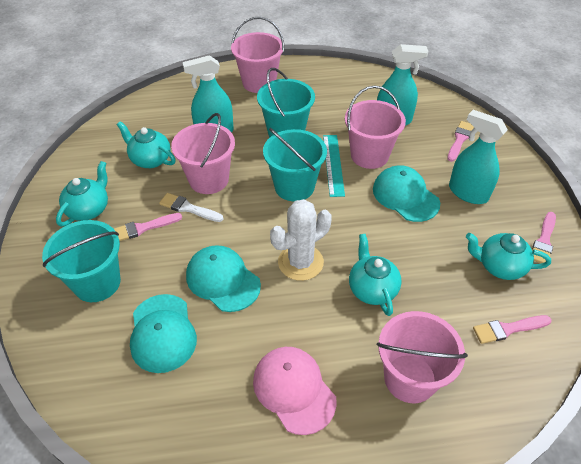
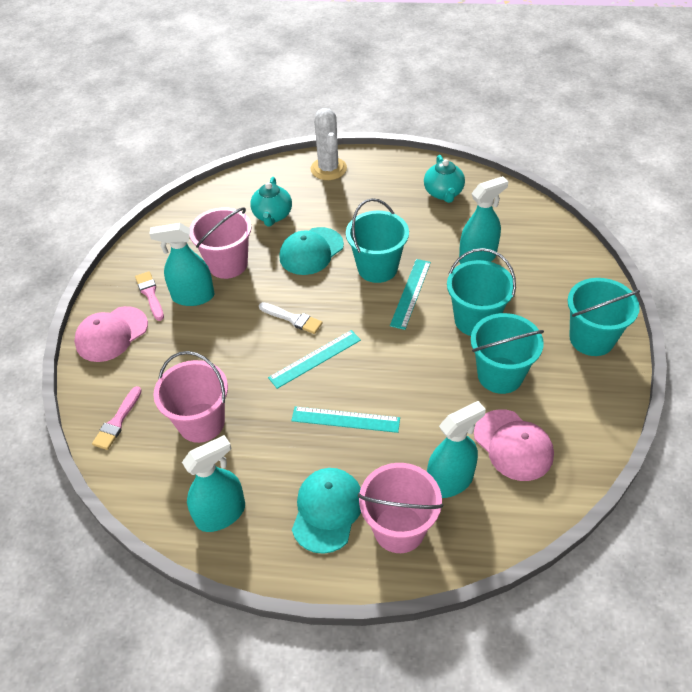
pink brush: [114,213,182,241] [447,121,474,162] [473,315,552,344] [532,212,556,263] = 4 -> [92,386,142,450] [135,271,164,321] = 2
pink bucket: [171,113,235,194] [231,17,284,93] [345,85,406,169] [377,311,468,403] = 4 -> [153,351,228,443] [190,207,252,279] [358,463,443,553] = 3
pink cap: [253,347,337,435] = 1 -> [74,306,148,362] [474,409,554,481] = 2
turquoise bucket: [42,220,121,302] [257,68,315,137] [263,128,327,201] = 3 -> [346,198,409,283] [447,248,516,336] [471,313,544,394] [567,278,640,356] = 4
turquoise cap: [130,294,197,373] [186,245,261,312] [373,165,440,222] = 3 -> [279,227,344,275] [292,468,361,554] = 2
turquoise ruler: [323,135,345,197] = 1 -> [268,330,361,389] [291,406,400,433] [390,259,431,330] = 3
turquoise spray bottle: [183,55,234,132] [377,44,428,126] [449,110,508,204] = 3 -> [150,223,215,306] [182,435,245,532] [427,401,486,498] [459,176,509,264] = 4
turquoise teapot: [56,161,108,227] [117,121,176,168] [349,234,402,316] [466,233,551,280] = 4 -> [250,177,292,226] [424,155,465,203] = 2

